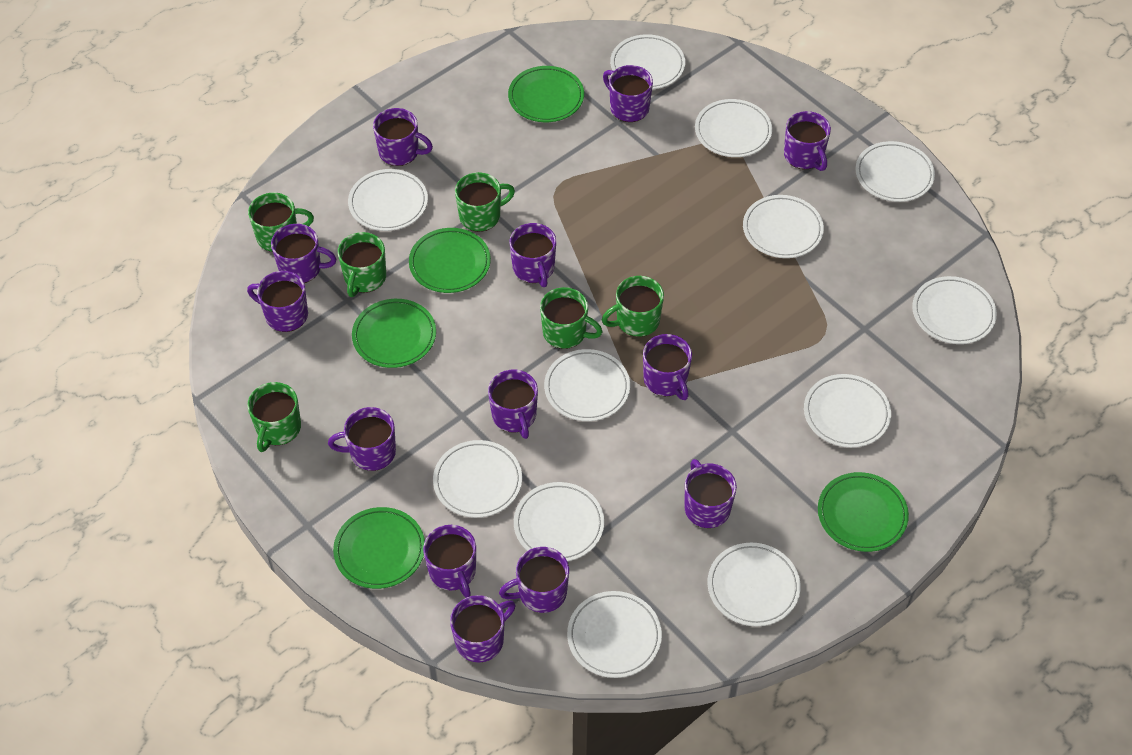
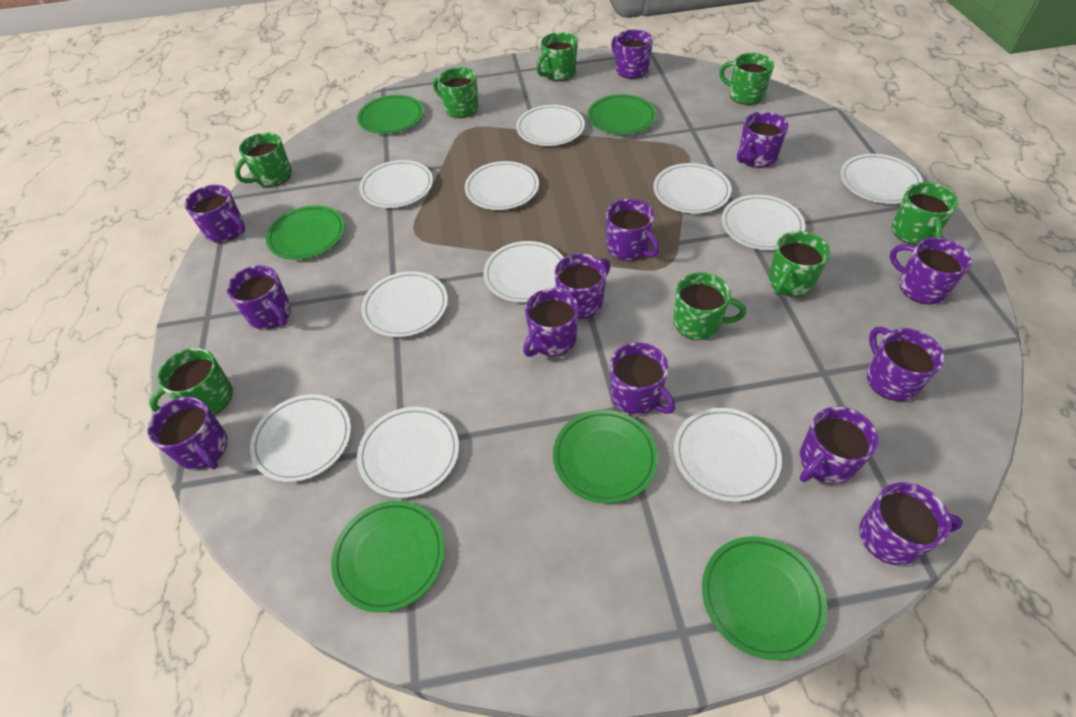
green mug: [247,382,301,452] [248,193,314,252] [338,232,386,297] [455,172,515,232] [540,287,602,349] [602,276,664,337] = 6 -> [149,348,233,415] [234,132,292,187] [433,67,479,118] [536,32,577,81] [673,272,746,340] [719,53,774,105] [769,231,830,297] [892,182,958,245] = 8
green plate: [333,507,425,589] [352,299,436,368] [409,228,491,293] [508,66,584,122] [818,472,909,552] = 5 -> [266,205,345,260] [331,501,445,612] [357,95,424,134] [553,410,658,504] [588,94,656,135] [702,536,827,660] = 6
white plate: [348,169,428,231] [433,440,522,518] [514,482,604,561] [544,349,630,421] [567,591,662,678] [610,34,685,89] [695,99,772,157] [707,543,800,626] [743,195,824,258] [804,374,891,448] [856,141,935,202] [912,276,997,344] = 12 -> [250,394,351,482] [357,407,459,498] [359,160,433,208] [361,271,448,337] [465,161,539,210] [483,241,564,303] [516,105,585,146] [653,163,731,214] [674,408,782,502] [722,195,805,250] [841,154,923,204] = 11

